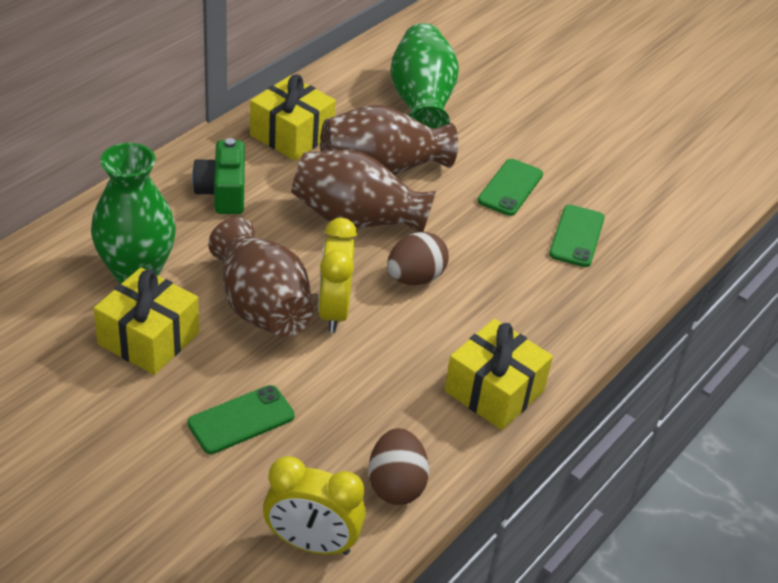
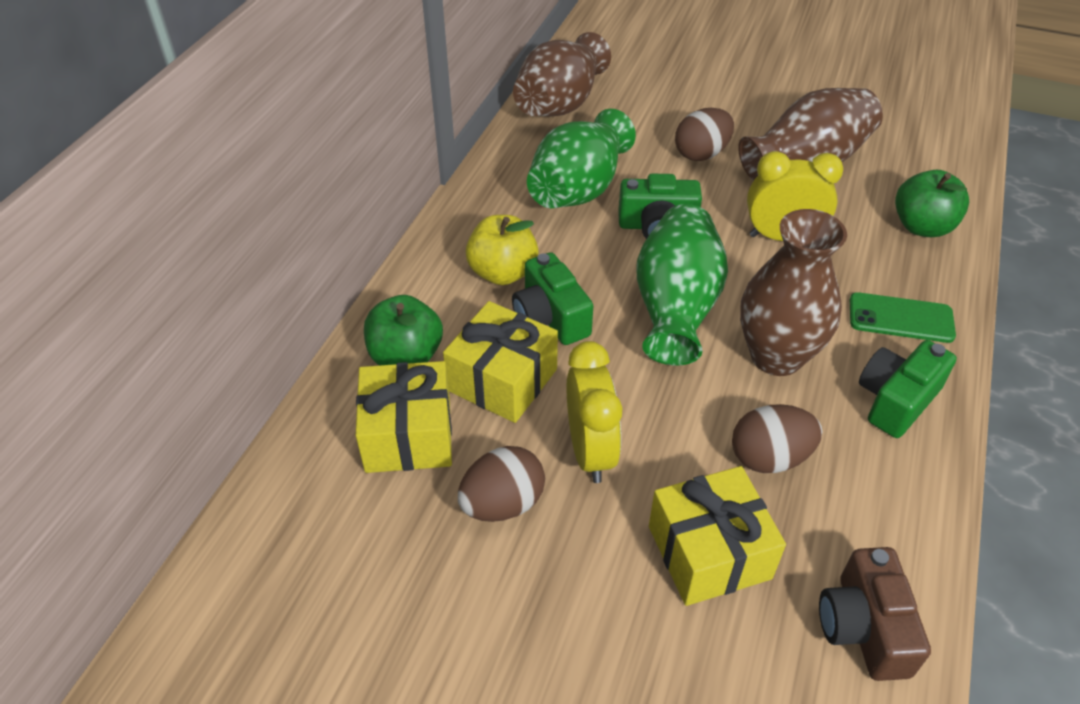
brown camera: none = 0 -> [819,547,931,681] = 1
brown egg: [369,428,429,505] [387,232,449,285] = 2 -> [458,446,545,522] [675,108,734,161] [732,404,822,473] = 3
green apple: none = 0 -> [364,295,443,365] [895,170,969,237] = 2
green camera: [192,138,245,214] = 1 -> [512,252,593,345] [618,174,702,239] [859,340,957,438] = 3
green phone: [188,385,295,454] [477,159,543,216] [549,205,605,267] = 3 -> [850,292,956,343] = 1
yellow apple: none = 0 -> [466,215,539,285] = 1

